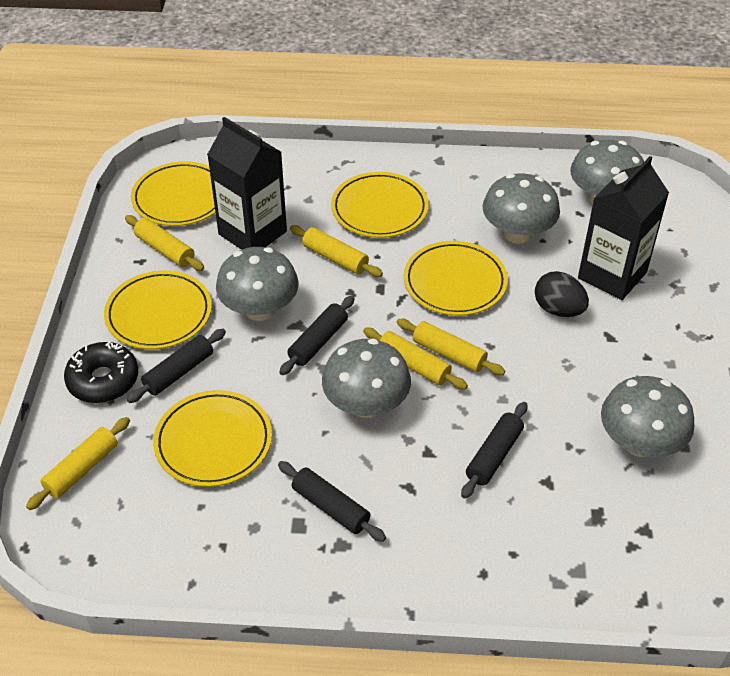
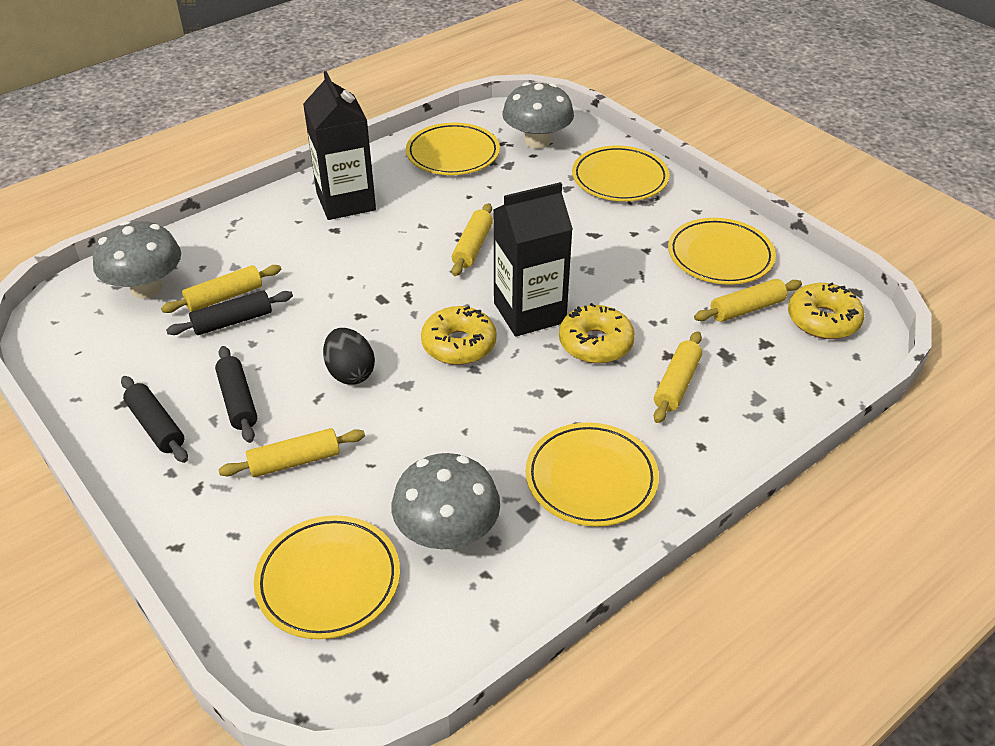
black donut: [64,341,138,403] = 1 -> none = 0
black rolling pin: [127,329,226,403] [278,461,386,542] [279,296,355,375] [461,402,527,499] = 4 -> [121,376,188,463] [166,290,293,335] [215,346,257,443] = 3
grey mushroom: [216,247,299,321] [322,339,411,418] [483,174,560,244] [570,140,644,204] [601,376,694,457] = 5 -> [93,221,181,299] [391,453,500,550] [502,82,574,149] = 3
yellow donut: none = 0 -> [421,306,497,365] [559,303,635,364] [788,283,864,339] = 3

